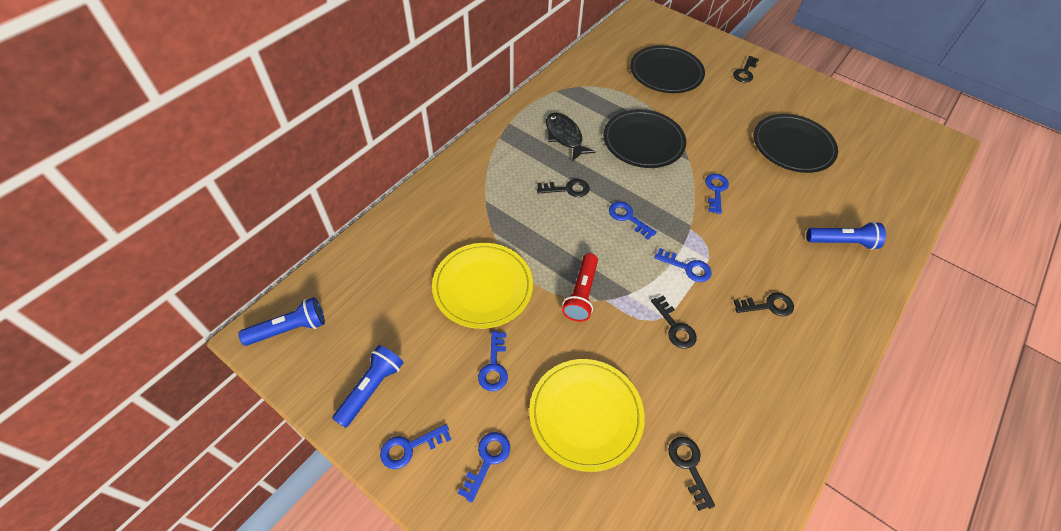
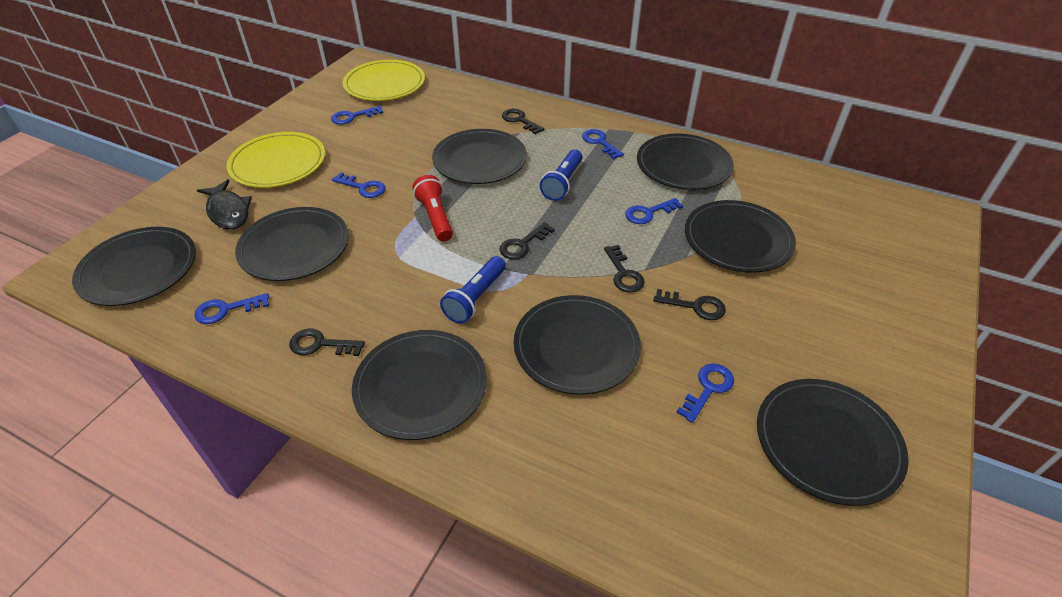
black plate: [603,109,686,168] [630,45,705,93] [753,114,838,173] = 3 -> [72,227,196,306] [235,207,349,281] [352,330,487,440] [432,129,527,184] [514,295,641,395] [637,134,734,190] [685,200,796,273] [757,379,909,506] = 8
blue flashlight: [238,297,325,346] [332,345,404,428] [806,222,886,250] = 3 -> [440,256,506,324] [540,149,582,201] = 2

